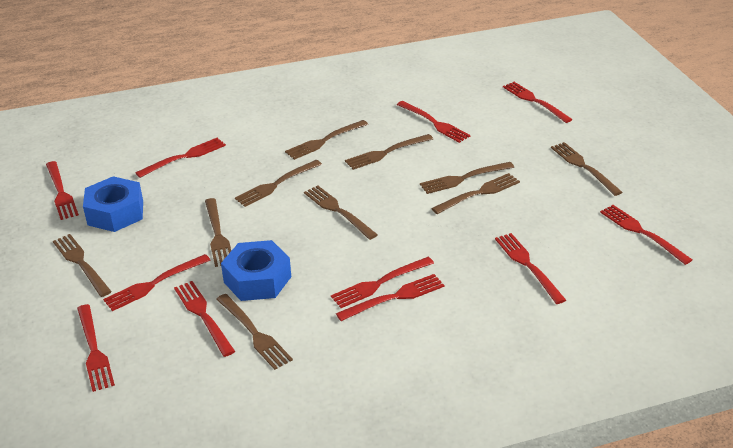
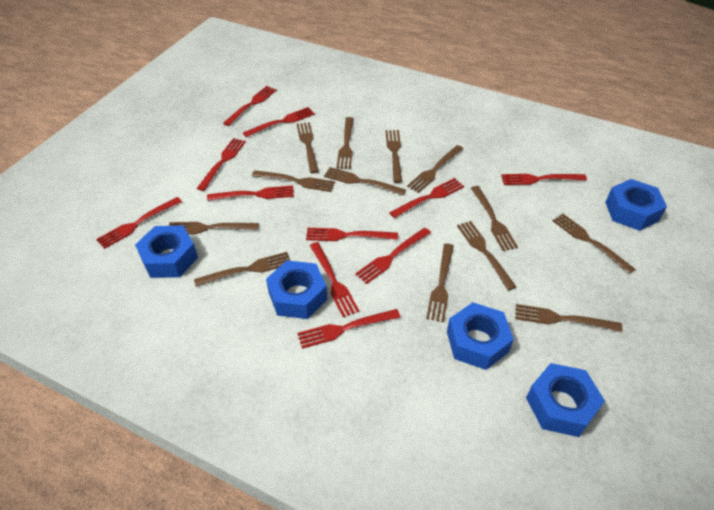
blue nut: [83,176,143,232] [221,240,291,301] = 2 -> [135,226,198,278] [266,260,327,319] [447,302,514,370] [526,363,605,437] [605,179,667,231] = 5
brown fork: [53,234,112,297] [205,198,231,267] [216,294,293,370] [235,160,322,207] [285,120,368,160] [304,186,378,240] [345,134,433,170] [420,162,514,194] [431,173,520,214] [551,142,622,196] = 10 -> [169,222,259,234] [194,252,290,287] [252,170,335,192] [297,122,319,173] [324,167,406,195] [336,117,354,169] [386,130,402,183] [407,145,463,193] [426,243,454,322] [457,221,516,291] [471,186,518,251] [515,304,622,332] [552,214,635,274] = 13

